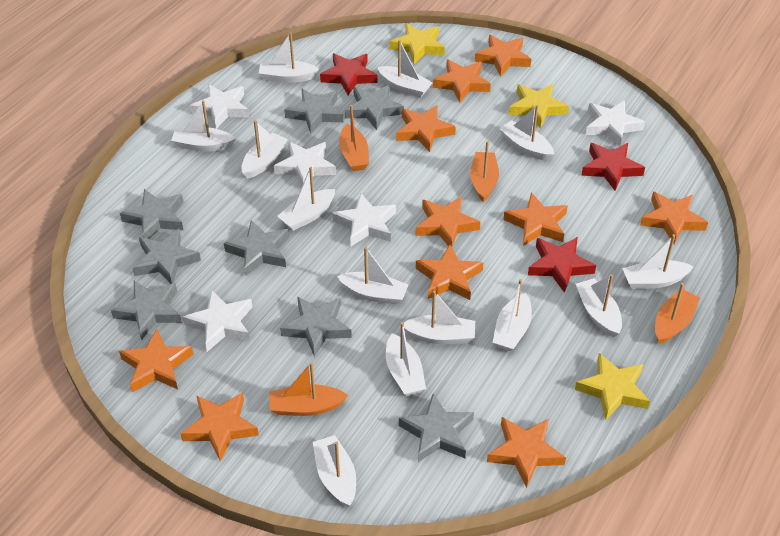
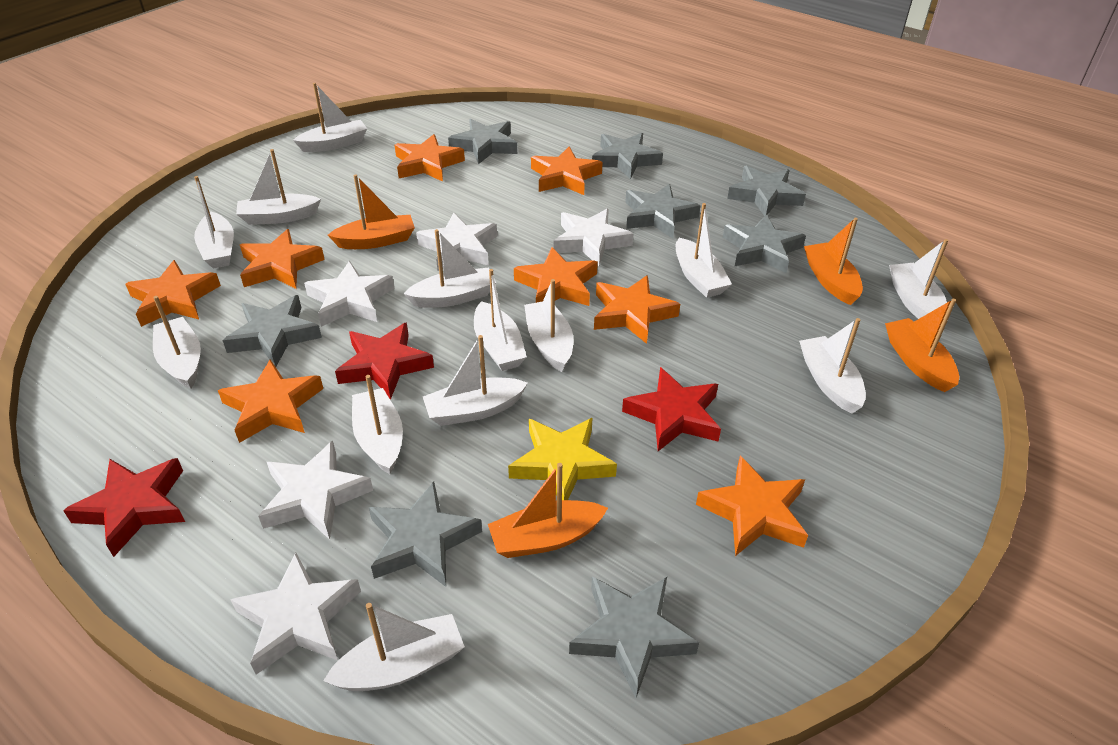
orange star: [119,329,194,392] [180,392,259,462] [396,105,456,152] [416,196,480,247] [416,244,483,300] [433,59,491,103] [475,35,531,77] [487,417,566,488] [503,193,568,246] [640,192,708,244] = 10 -> [125,260,221,327] [218,359,323,443] [240,229,325,289] [395,134,465,182] [514,247,598,306] [531,147,603,195] [594,275,680,344] [696,456,808,556] = 8
yellow star: [390,23,445,64] [509,84,569,128] [575,353,650,420] = 3 -> [508,418,617,500] = 1

